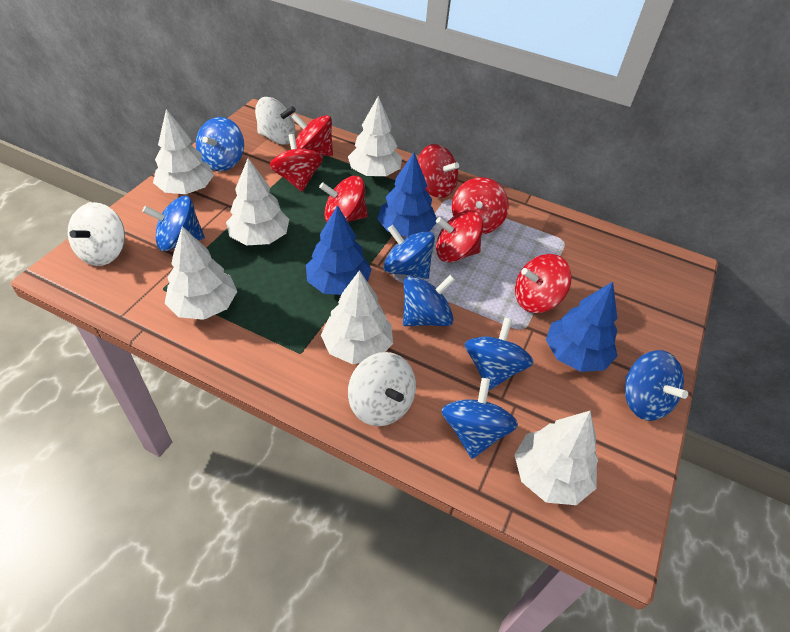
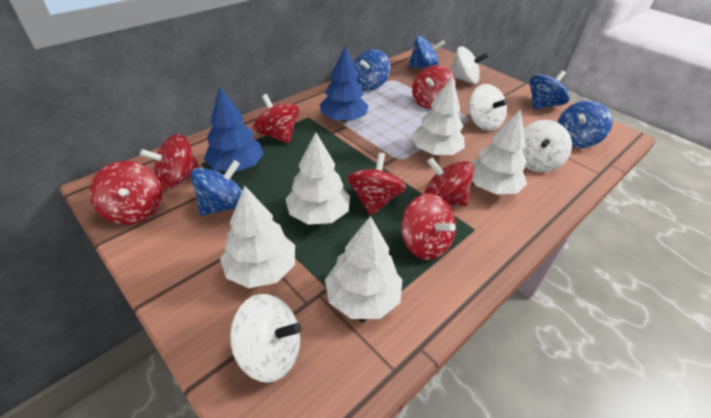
blue spinning top: [142,196,205,251] [196,117,244,171] [383,225,435,279] [403,275,455,326] [441,378,518,459] [465,318,534,390] [625,350,688,421] = 7 -> [190,160,242,216] [354,49,390,91] [409,36,445,69] [530,70,570,110] [558,100,613,148] = 5
blue tree: [306,205,372,295] [377,152,437,237] [546,282,618,372] = 3 -> [204,87,264,172] [320,46,368,122] = 2
white spinning top: [68,202,125,266] [255,97,296,145] [348,352,416,426] = 3 -> [230,294,302,383] [450,46,488,84] [469,84,508,131] [522,120,572,172] = 4
white tree: [153,109,214,194] [165,226,237,320] [226,158,289,245] [321,270,393,364] [348,96,402,176] [514,411,598,505] = 6 -> [220,186,295,288] [286,132,350,225] [325,216,402,319] [411,75,465,155] [471,109,527,194] = 5

